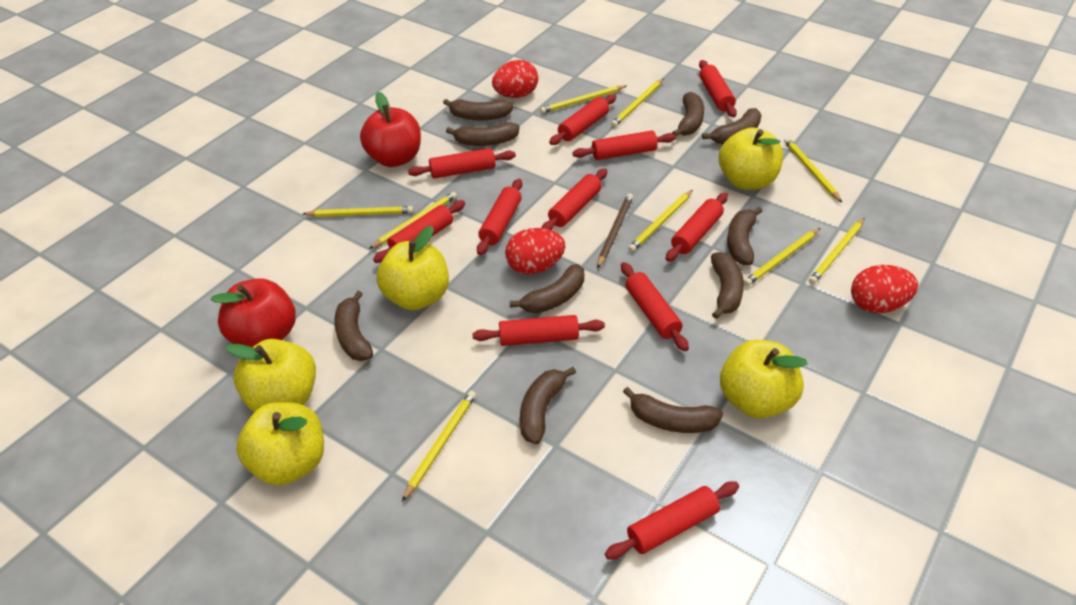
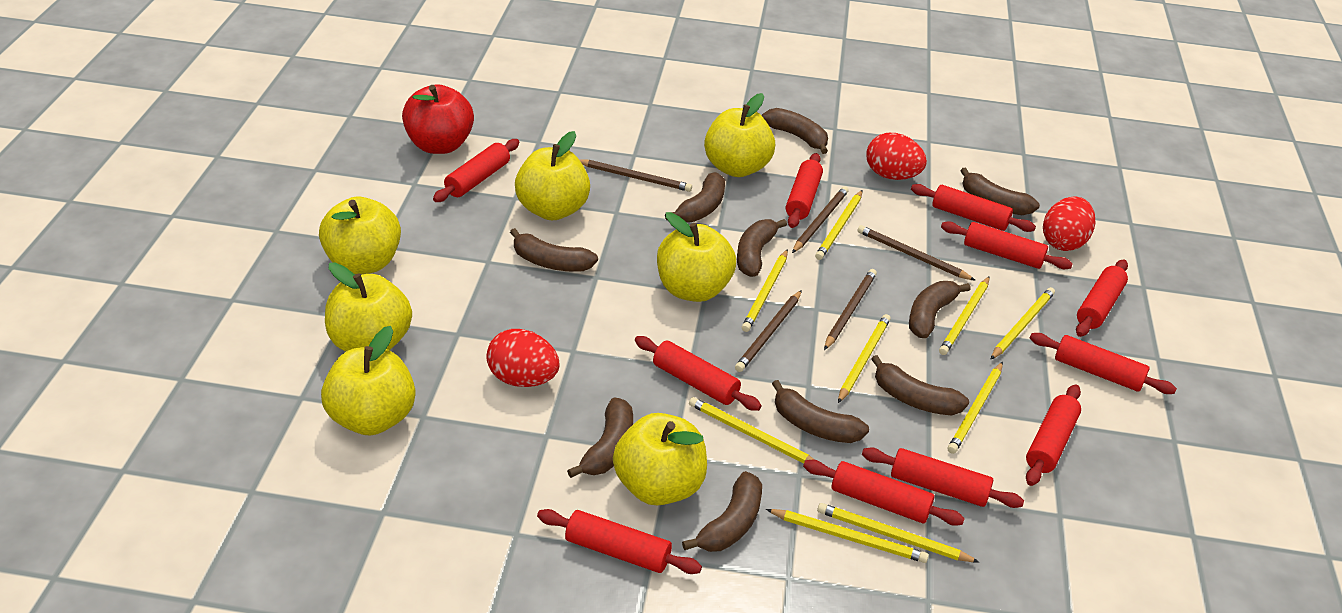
brown pencil: [597,194,633,269] = 1 -> [579,159,692,192] [735,290,802,372] [792,186,849,253] [824,269,877,350] [857,225,976,281] = 5
red apple: [211,278,296,347] [360,92,421,167] = 2 -> [402,84,474,154] = 1
yellow apple: [226,339,316,412] [236,402,324,486] [377,226,449,310] [719,127,783,190] [720,340,808,419] = 5 -> [319,197,401,274] [321,326,415,436] [325,262,412,352] [515,131,590,220] [613,413,707,506] [657,212,736,302] [704,93,775,177] = 7

